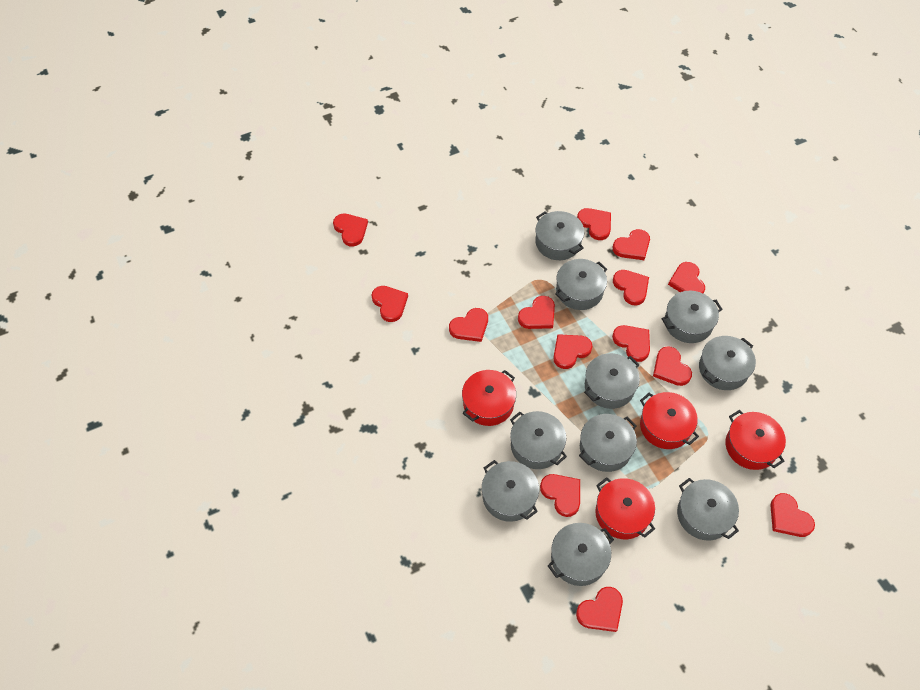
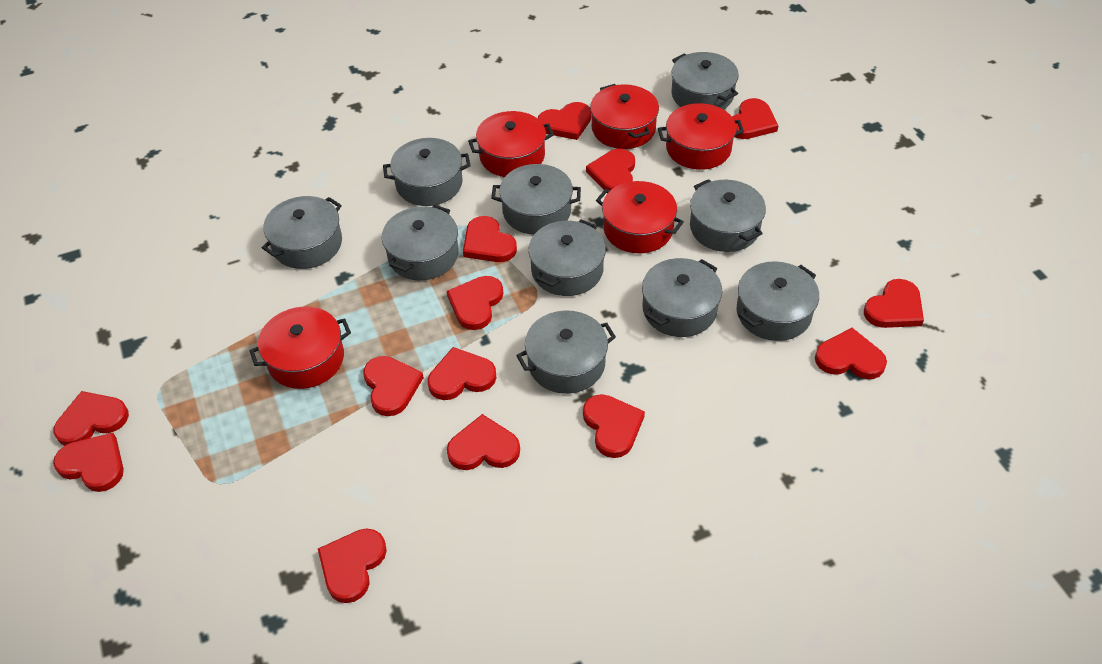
red pot: [462,370,516,426] [595,477,655,539] [640,392,699,449] [725,410,786,470] = 4 -> [250,306,351,389] [468,111,554,177] [590,84,659,149] [596,181,684,253] [658,103,744,170] = 5

